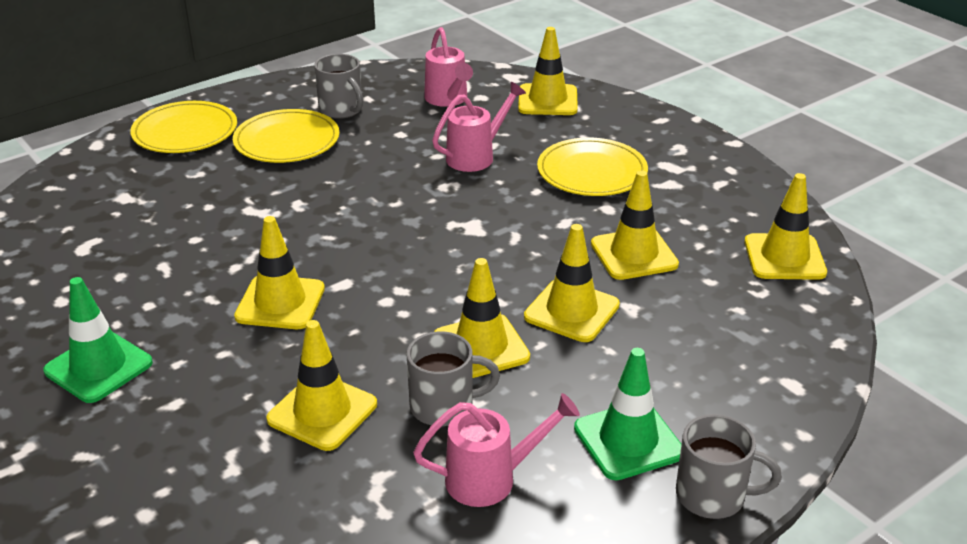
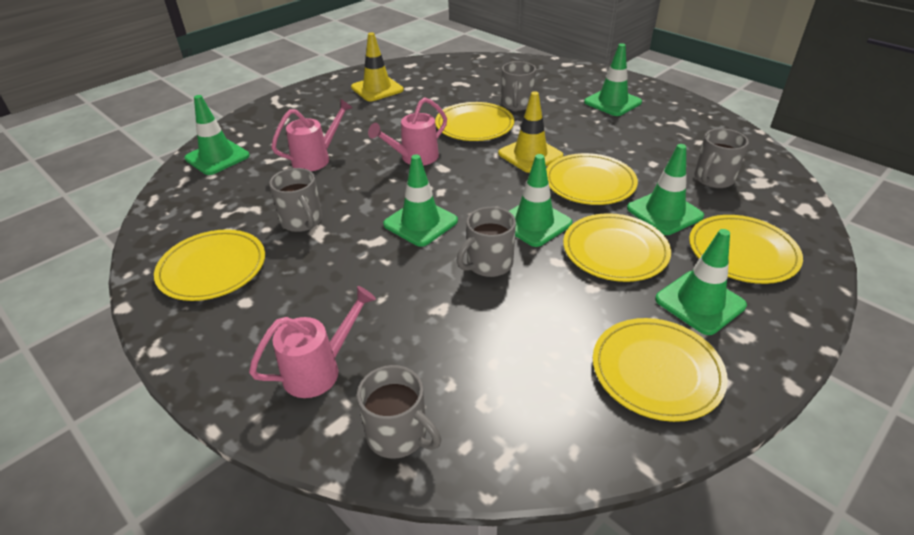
green traffic cone: [43,277,153,403] [574,348,681,480] = 2 -> [184,95,250,175] [383,154,458,247] [509,154,572,247] [584,43,642,116] [627,144,704,235] [655,229,747,335] = 6
grey mug: [314,54,363,119] [407,331,500,426] [676,414,782,519] = 3 -> [269,168,322,232] [357,365,441,459] [457,207,516,277] [501,61,536,111] [694,128,749,188] = 5
yellow plate: [130,101,237,153] [233,109,340,163] [537,138,648,196] = 3 -> [154,229,265,301] [435,102,514,141] [546,153,638,205] [563,213,671,282] [593,318,728,422] [689,215,803,284] = 6
yellow traffic cone: [234,216,325,329] [267,320,377,451] [434,258,530,378] [518,27,578,115] [524,224,620,342] [591,170,679,280] [745,173,827,280] = 7 -> [351,32,404,101] [498,91,563,173] = 2

